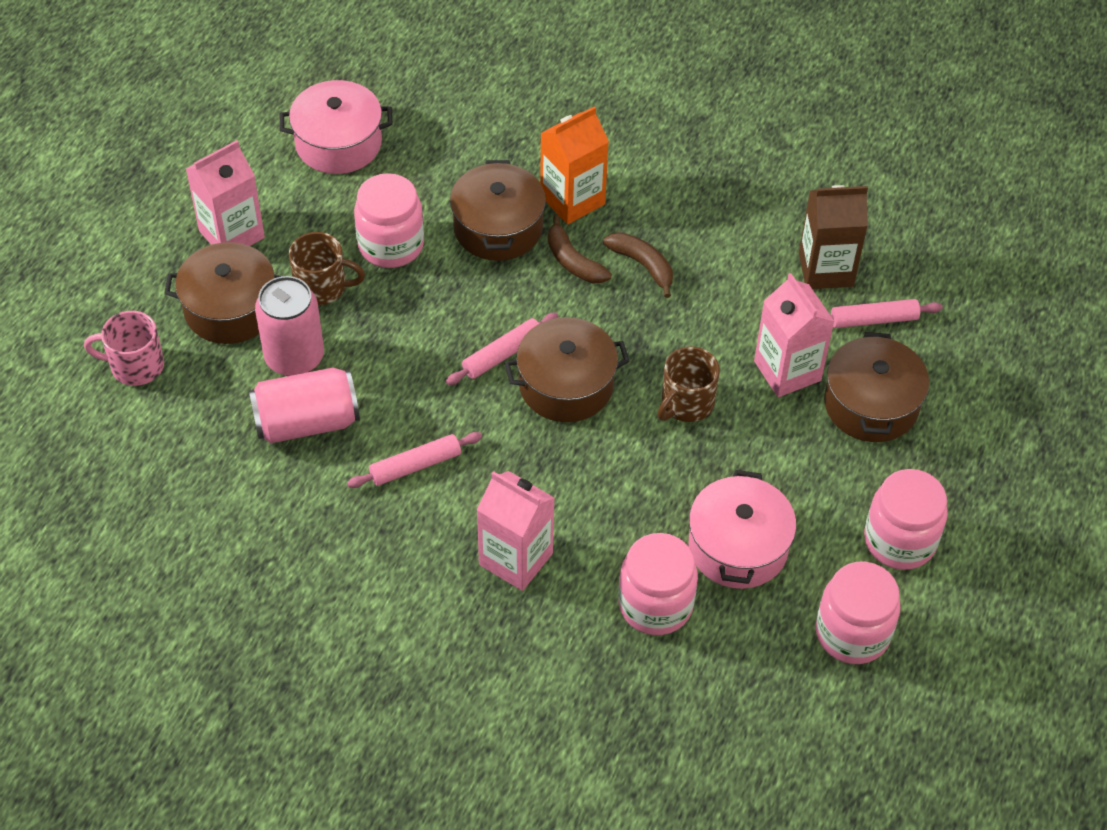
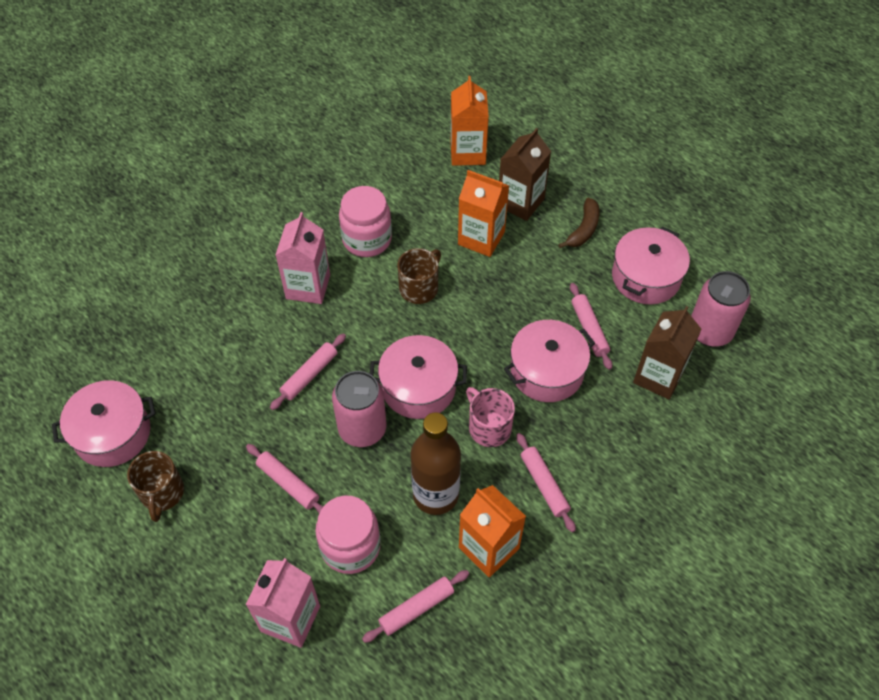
brown banana: [548,215,612,283] [603,232,673,298] = 2 -> [558,197,599,248] = 1
brown bottle: none = 0 -> [411,412,461,515] = 1
brown carton: [799,185,868,289] = 1 -> [499,128,551,221] [633,306,701,400] = 2
brown pot: [164,242,281,344] [450,160,546,261] [504,317,630,422] [824,332,929,442] = 4 -> none = 0
orange carton: [540,106,609,225] = 1 -> [451,76,489,166] [458,170,509,257] [459,485,526,577] = 3
pink carton: [186,140,265,246] [477,471,554,591] [754,273,835,397] = 3 -> [245,558,320,648] [276,212,330,304] = 2
pink jar: [354,173,424,268] [618,533,698,635] [816,562,901,664] [864,469,948,570] = 4 -> [315,495,381,574] [339,186,392,257] = 2
pink pot: [280,80,393,174] [689,470,796,589] = 2 -> [52,380,155,467] [370,335,467,419] [504,320,595,402] [612,226,690,304] = 4
pink rolling pin: [347,432,482,488] [446,313,558,385] [831,299,943,328] = 3 -> [246,444,324,513] [270,334,346,410] [362,570,469,643] [516,433,576,533] [570,283,612,370] = 5

